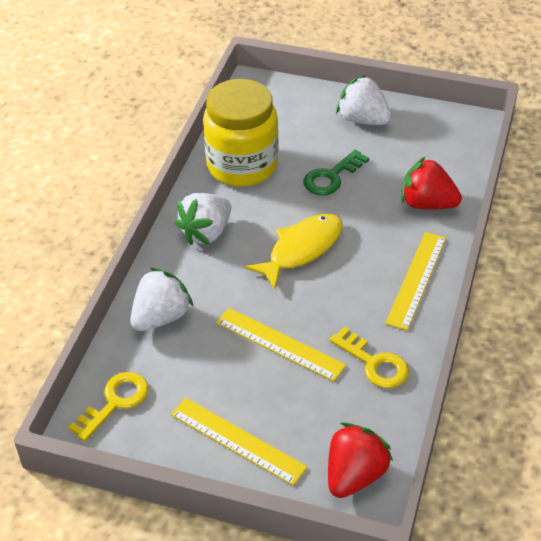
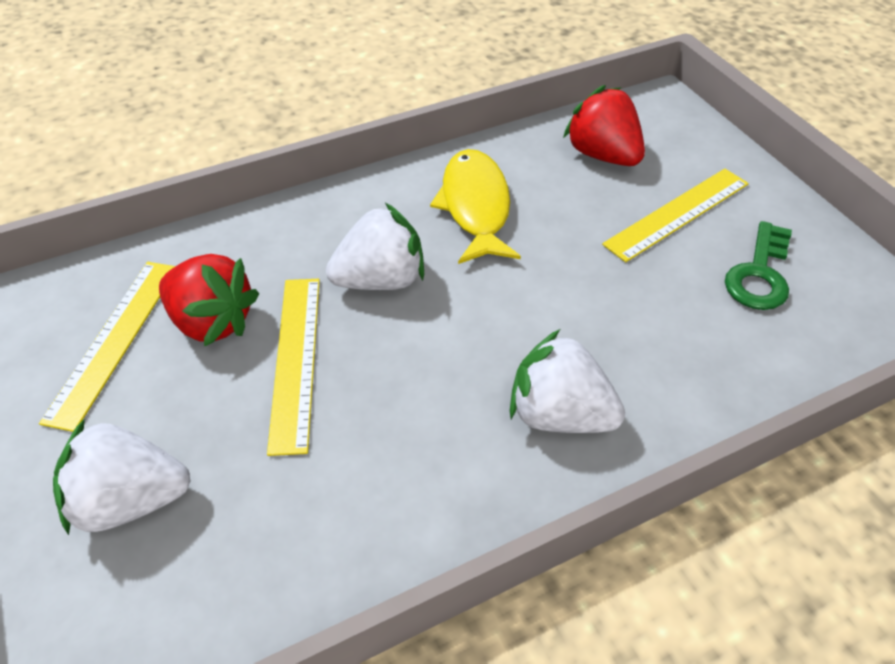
yellow jar: [203,79,279,187] = 1 -> none = 0
yellow key: [68,372,149,442] [329,326,409,388] = 2 -> none = 0

